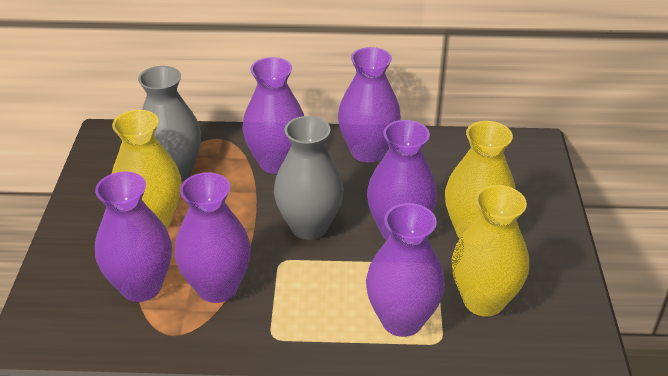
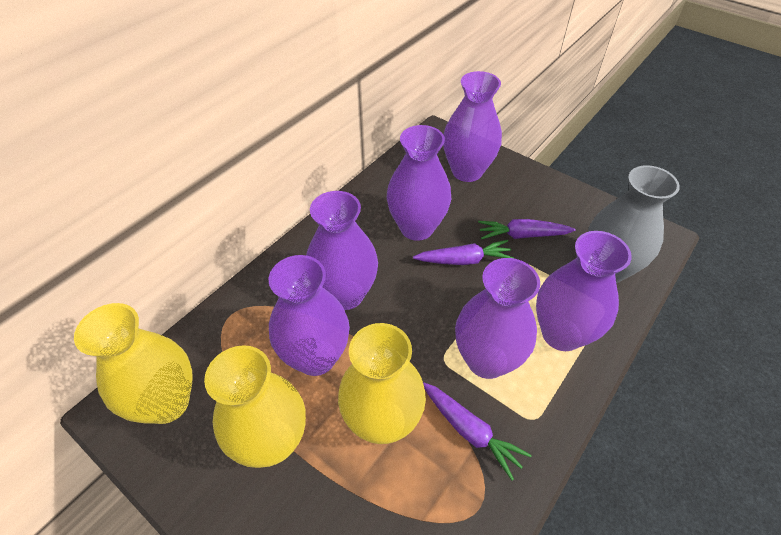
grey vase: [138,66,201,182] [274,116,344,240] = 2 -> [588,165,680,283] = 1
purple carrot: none = 0 -> [413,240,514,265] [423,382,532,481] [478,219,575,240] = 3

